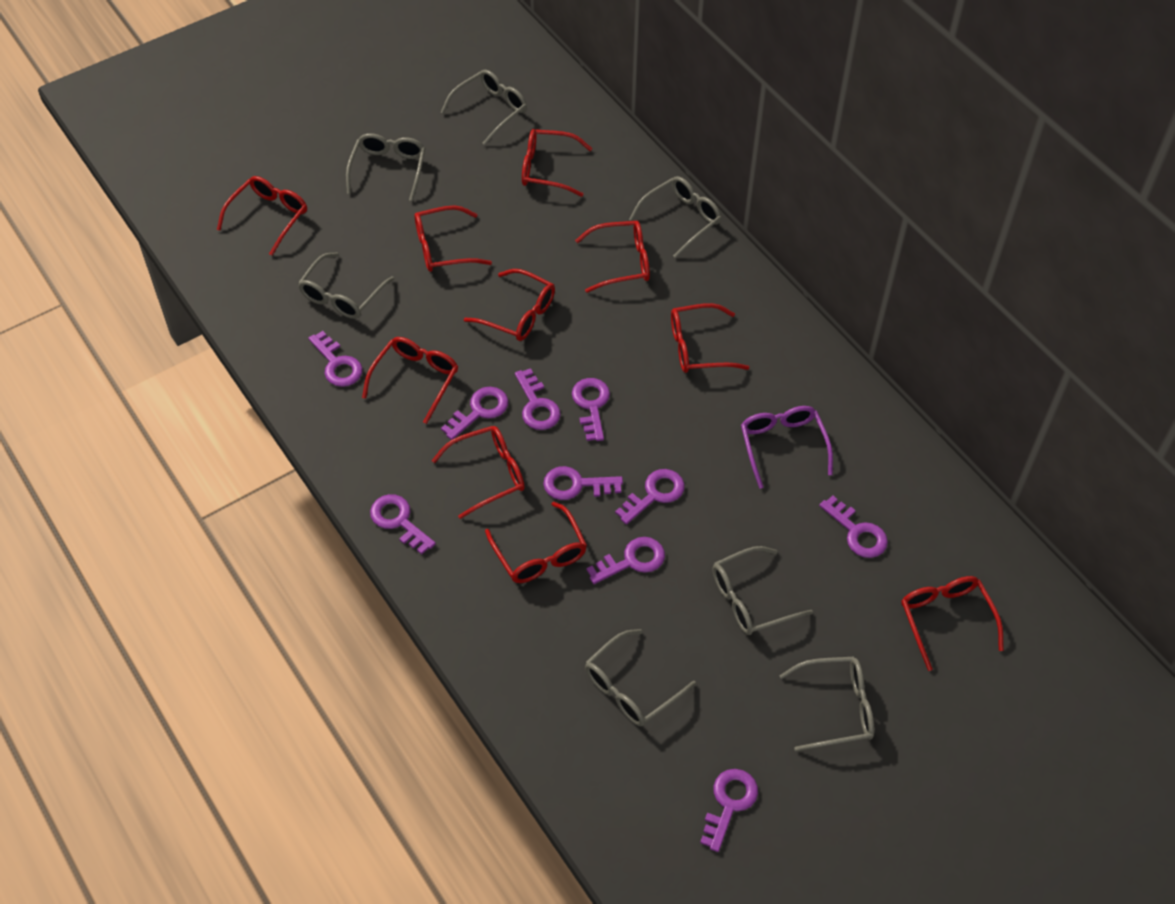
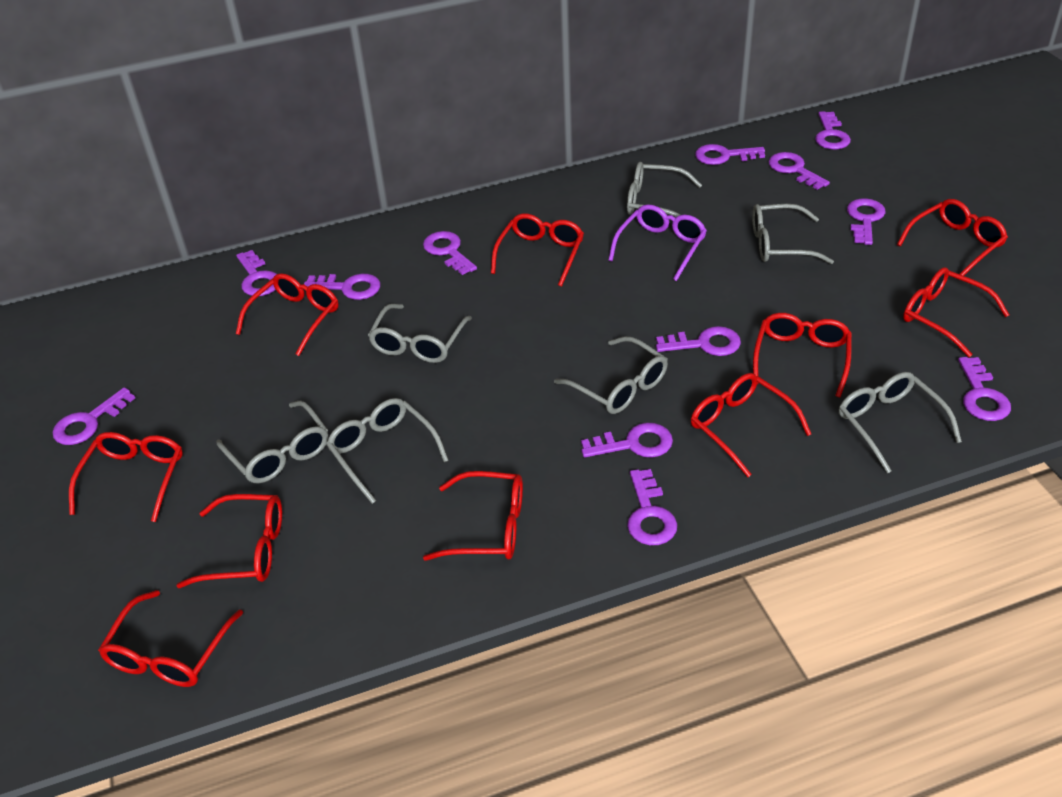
purple key: [308,331,363,387] [370,494,436,554] [441,387,508,440] [515,368,561,430] [543,466,623,500] [572,378,610,441] [587,537,665,584] [615,469,685,524] [700,769,758,852] [819,496,888,558] = 10 -> [53,388,135,445] [236,250,277,296] [304,274,380,300] [423,231,477,275] [581,423,673,458] [627,469,677,545] [656,326,741,356] [695,144,765,165] [769,152,830,190] [815,111,851,149] [847,198,886,245] [958,357,1011,421] = 12

